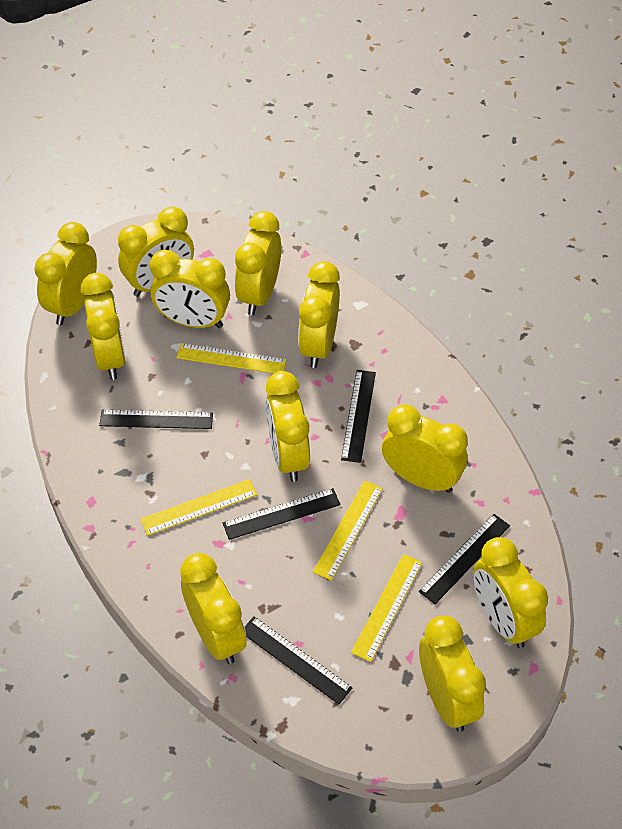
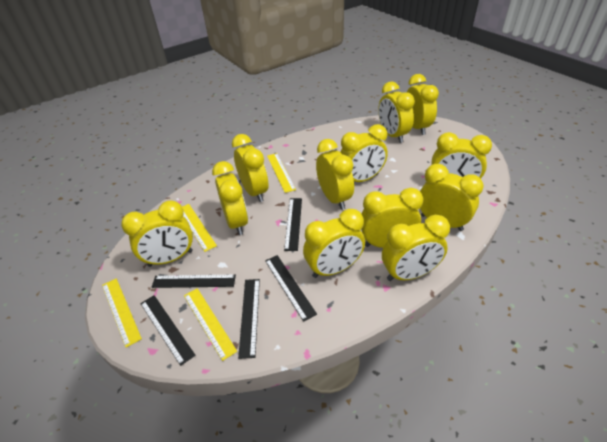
yellow clock: [34,222,97,325] [81,273,126,380] [118,207,194,297] [150,250,230,328] [180,553,247,664] [235,211,281,315] [266,371,310,482] [298,261,340,368] [382,404,468,493] [419,616,486,732] [473,537,548,648] = 11 -> [121,200,193,267] [212,161,248,235] [232,134,269,202] [303,209,365,278] [316,139,354,210] [340,124,388,182] [361,188,423,248] [378,81,415,143] [382,215,450,281] [407,74,439,135] [420,164,484,231] [431,132,492,179] = 12

